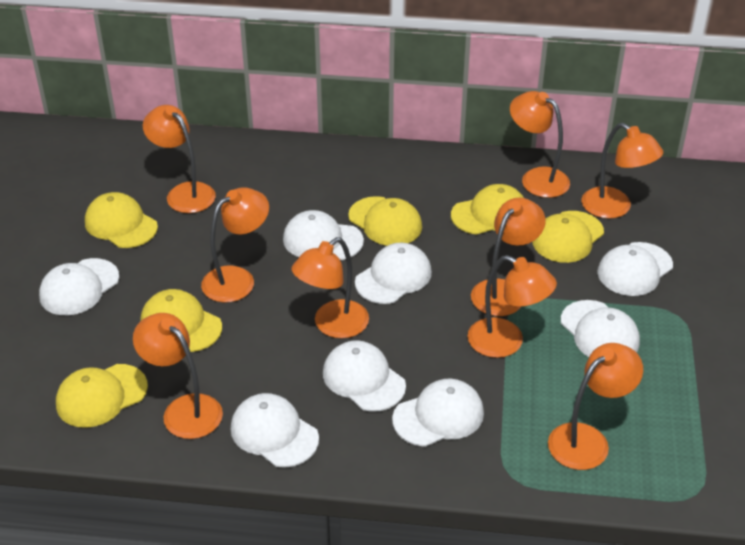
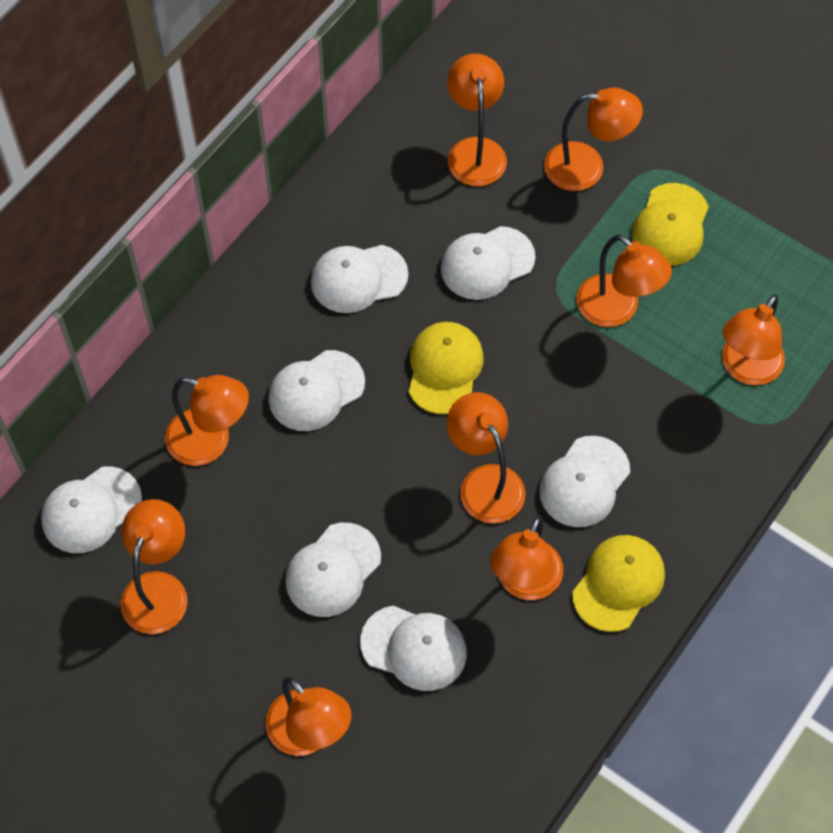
white cap: [39,258,119,315] [230,393,319,468] [283,210,364,260] [323,340,406,412] [355,243,432,304] [392,378,484,447] [561,300,640,357] [598,242,673,296] = 8 -> [41,466,142,553] [268,350,365,431] [285,523,381,617] [311,245,408,313] [360,606,467,691] [441,226,535,300] [539,436,630,527] = 7
yellow cap: [56,364,148,428] [85,192,158,248] [140,289,222,352] [348,196,422,246] [451,184,524,235] [532,211,604,263] = 6 -> [409,322,484,414] [572,535,665,632] [632,183,709,266] = 3

